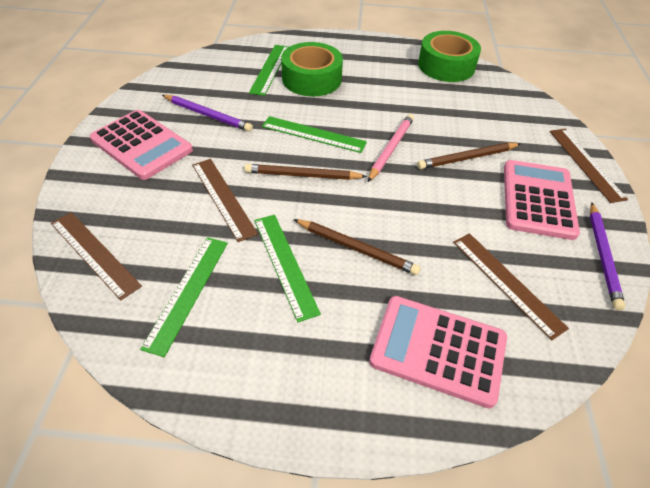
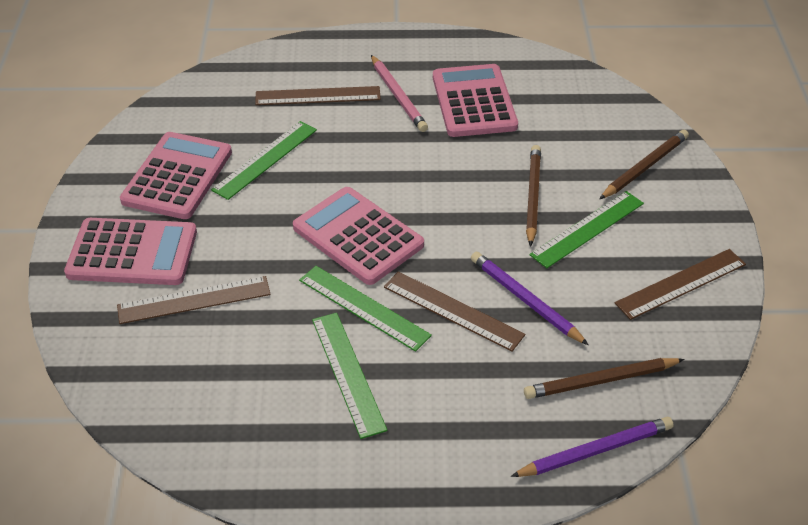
green tape: [281,42,343,96] [418,31,481,82] = 2 -> none = 0
pink calculator: [90,110,193,180] [369,296,507,409] [504,160,580,240] = 3 -> [64,218,197,285] [120,132,232,219] [293,187,424,285] [433,64,518,137] = 4

